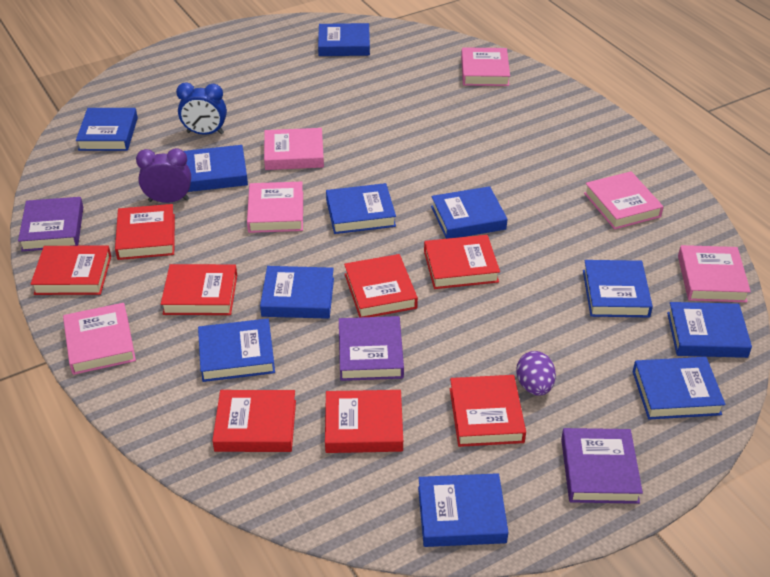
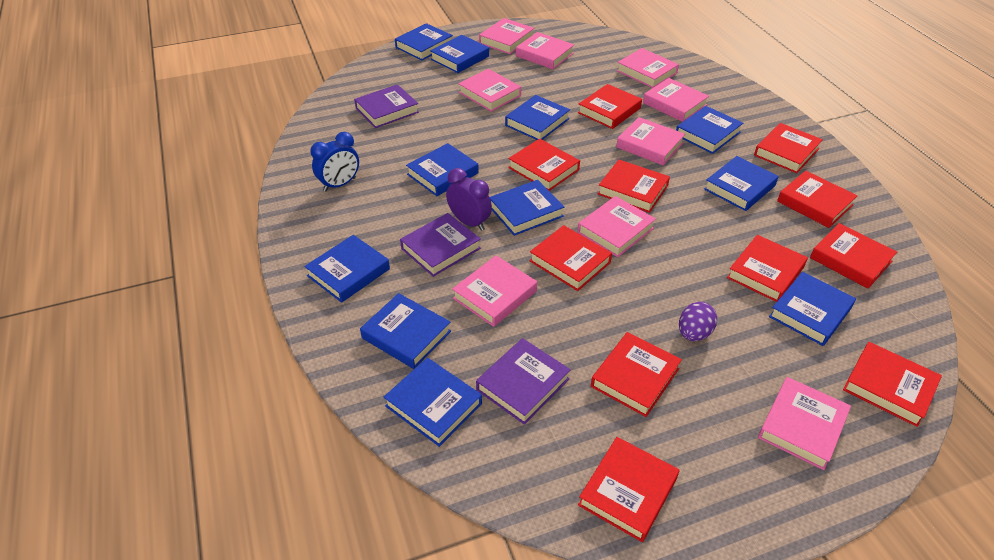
pink book: [63,303,136,375] [247,182,303,233] [264,128,324,170] [461,47,510,86] [584,172,663,230] [678,245,751,302] = 6 -> [452,256,537,327] [458,69,521,112] [479,18,534,54] [516,32,574,69] [577,196,656,257] [616,48,679,88] [616,117,685,165] [643,78,709,122] [758,377,851,470] = 9
red book: [31,246,111,295] [115,204,175,260] [161,264,237,315] [212,390,296,452] [325,390,403,453] [344,254,418,317] [424,235,500,289] [450,375,526,447] = 8 -> [508,139,580,191] [530,225,612,291] [578,84,642,129] [578,437,679,542] [591,332,682,417] [598,160,670,213] [727,235,808,302] [754,123,823,173] [777,171,858,228] [810,223,897,289] [843,342,942,427] = 11

